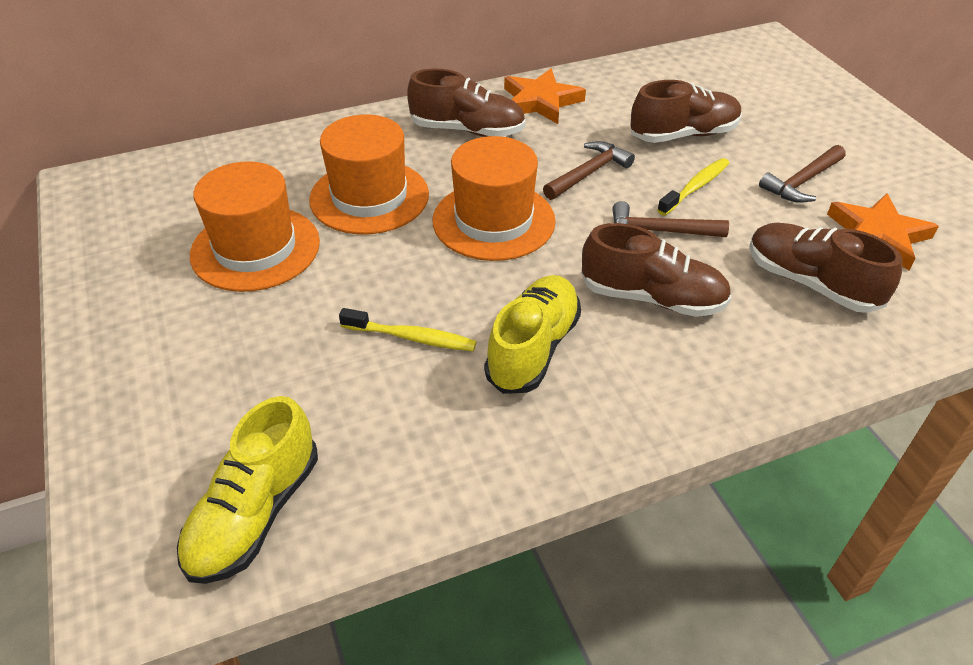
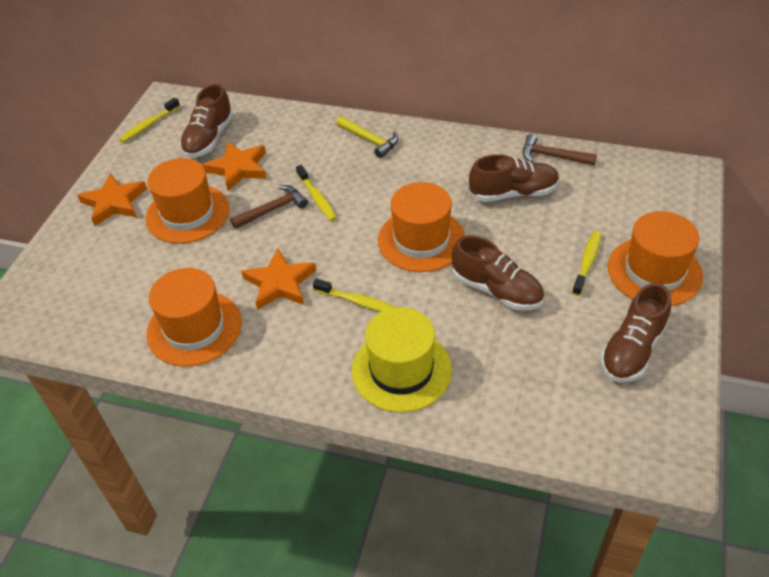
brown hammer: [543,141,635,200] [612,201,729,237] [759,145,846,203] = 3 -> [230,185,308,229] [523,134,597,165] = 2
orange hat: [190,161,320,292] [309,115,429,234] [433,136,556,261] = 3 -> [145,158,230,244] [146,268,242,367] [378,182,465,272] [607,211,703,306] = 4
orange star: [504,69,586,124] [827,193,939,271] = 2 -> [77,173,147,226] [203,142,266,191] [241,248,316,310] = 3
yellow hammer: none = 0 -> [336,116,398,158] = 1
yellow hat: none = 0 -> [352,307,452,412] = 1
yellow shoe: [177,396,318,584] [484,275,581,394] = 2 -> none = 0
yellow toothbrush: [339,308,477,351] [657,158,729,216] = 2 -> [119,98,180,143] [296,165,337,221] [313,278,396,312] [572,231,602,296] = 4

